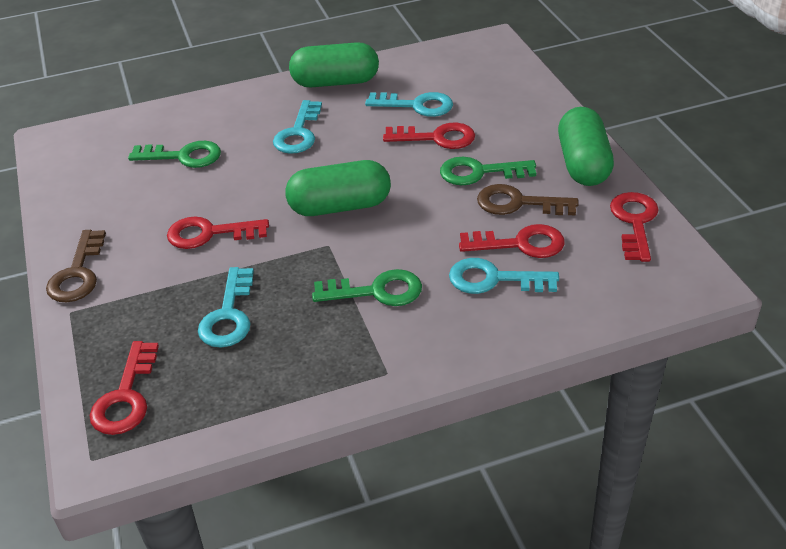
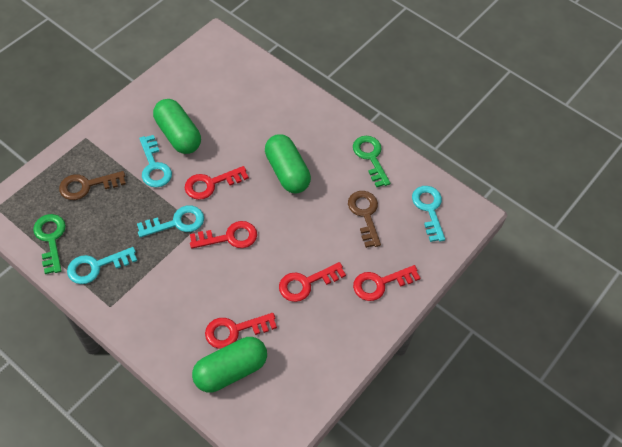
green key: [128,141,221,168] [312,269,422,306] [440,157,536,185] = 3 -> [33,214,66,274] [353,136,391,187] = 2

